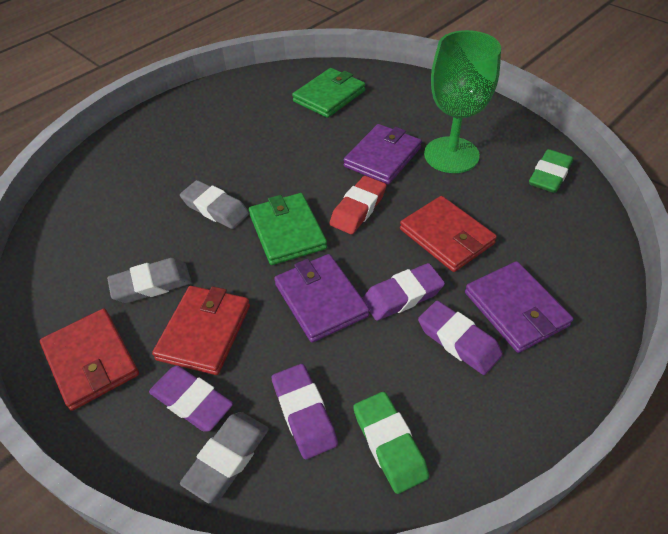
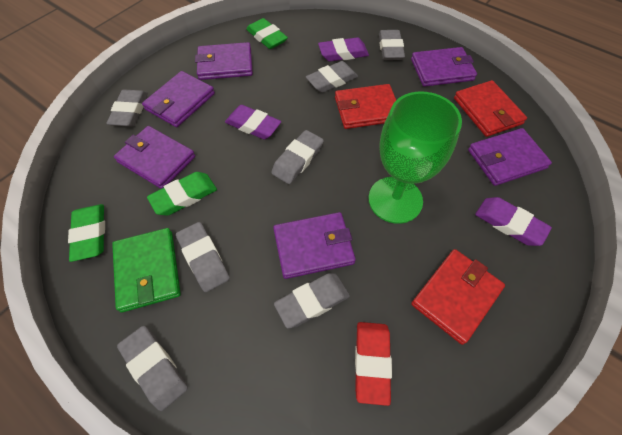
green eraser: [353,392,429,494] [529,149,573,193] = 2 -> [68,204,105,262] [147,172,217,216] [246,18,288,49] = 3
green wallet: [249,193,327,265] [292,68,365,118] = 2 -> [112,228,181,312] = 1
grey eraser: [107,258,191,303] [180,180,249,229] [180,412,269,503] = 3 -> [106,90,148,127] [117,326,188,411] [176,222,230,292] [271,130,324,184] [274,273,350,328] [306,61,358,93] [379,30,405,60] = 7
purple eraser: [149,366,233,432] [272,364,338,460] [362,263,445,321] [418,300,503,375] = 4 -> [225,105,281,140] [318,37,369,61] [475,197,552,246] = 3
purple wallet: [274,254,370,343] [344,124,422,184] [465,261,573,353] = 3 -> [114,126,195,189] [142,71,215,127] [195,42,253,80] [273,212,356,279] [411,47,477,87] [468,128,552,186] = 6

